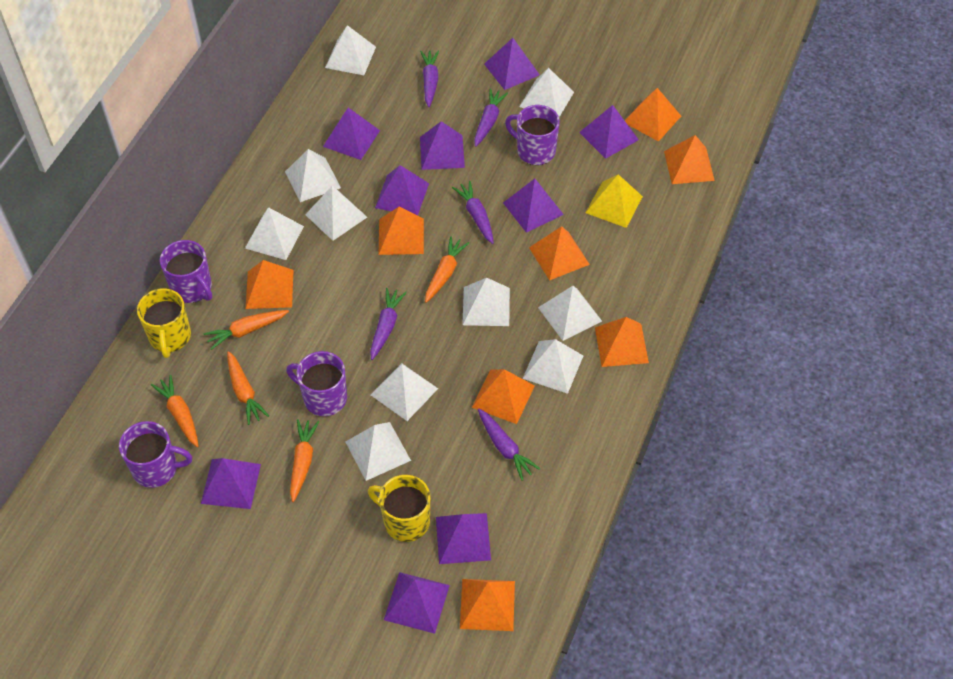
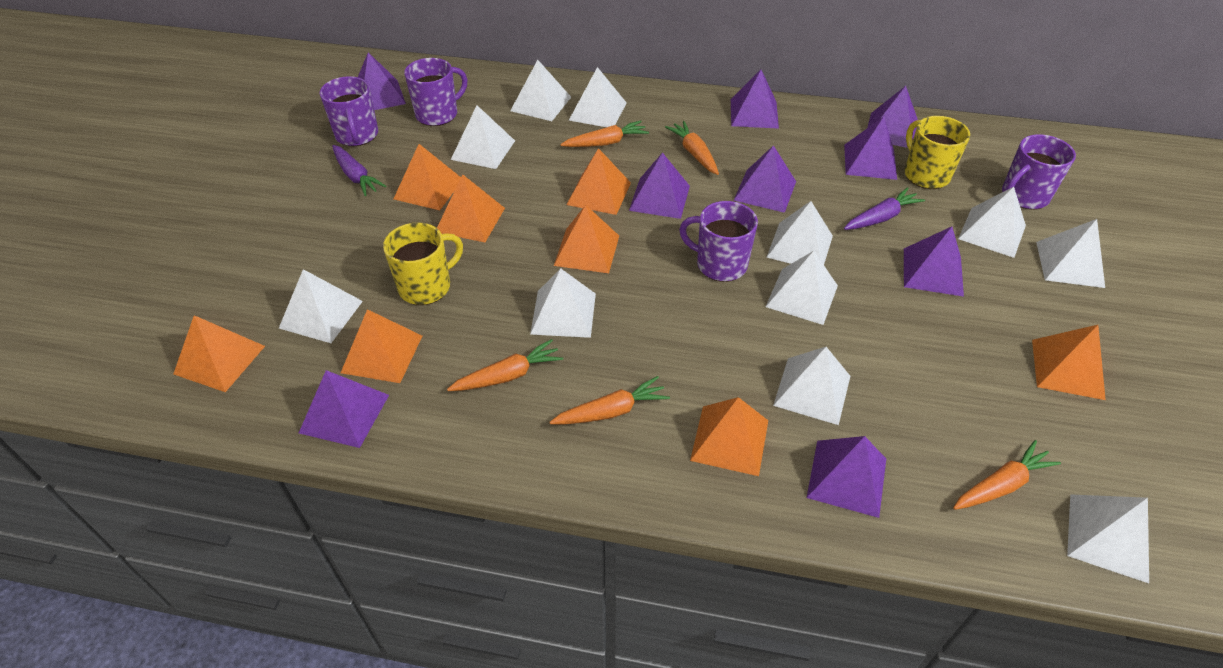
purple carrot: [370,288,407,360] [420,50,439,107] [452,181,494,244] [474,88,508,147] [478,408,540,481] = 5 -> [332,145,386,196] [844,187,925,230] = 2
white pyramid: [245,207,304,260] [285,149,341,202] [305,186,367,241] [325,25,376,75] [346,422,411,481] [371,363,438,421] [462,278,510,326] [519,68,574,117] [523,339,583,394] [538,286,602,341] = 10 -> [279,269,363,343] [451,105,515,169] [510,60,571,121] [530,268,596,338] [569,67,627,127] [766,251,838,325] [767,201,833,265] [773,347,850,425] [958,187,1026,258] [1036,219,1105,288] [1067,494,1149,583] = 11
yellow pyramid: [586,174,643,228] = 1 -> none = 0

